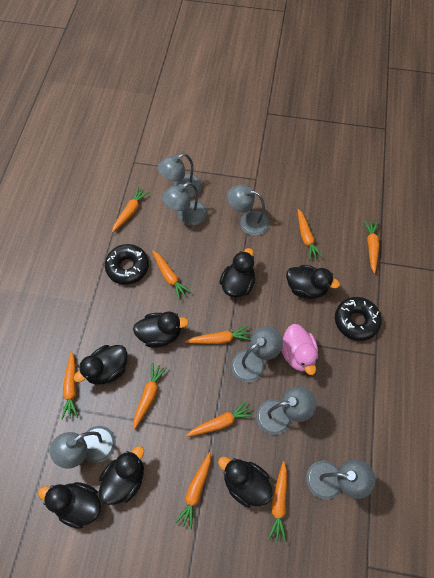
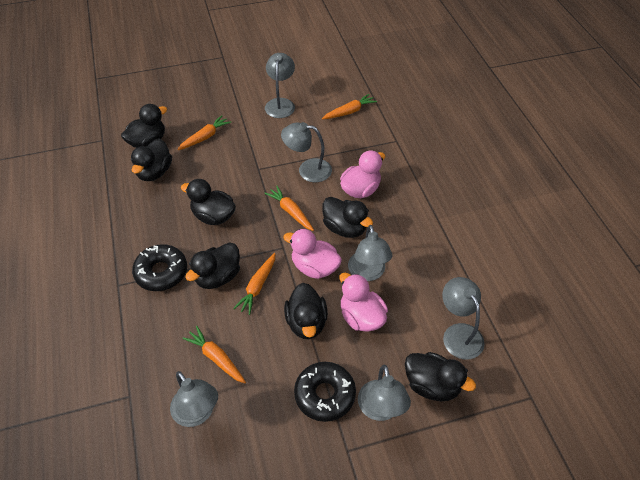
grey lamp: [50,426,116,469] [158,153,202,197] [162,182,207,225] [227,184,270,236] [231,326,283,382] [256,386,316,435] [306,459,375,500] = 7 -> [170,371,218,427] [265,53,295,118] [281,122,332,182] [348,225,392,281] [358,365,411,421] [442,277,485,360] = 6
orange carrot: [61,352,78,420] [112,187,149,233] [133,363,167,430] [152,250,192,300] [175,452,211,530] [185,326,251,344] [186,401,254,437] [268,461,287,543] [298,209,323,261] [364,220,379,273] = 10 -> [177,115,231,150] [182,326,246,383] [233,253,276,315] [264,186,314,231] [322,94,377,119] = 5
pink duck: [281,324,318,375] = 1 -> [283,229,342,279] [339,273,388,332] [340,150,386,198] = 3

